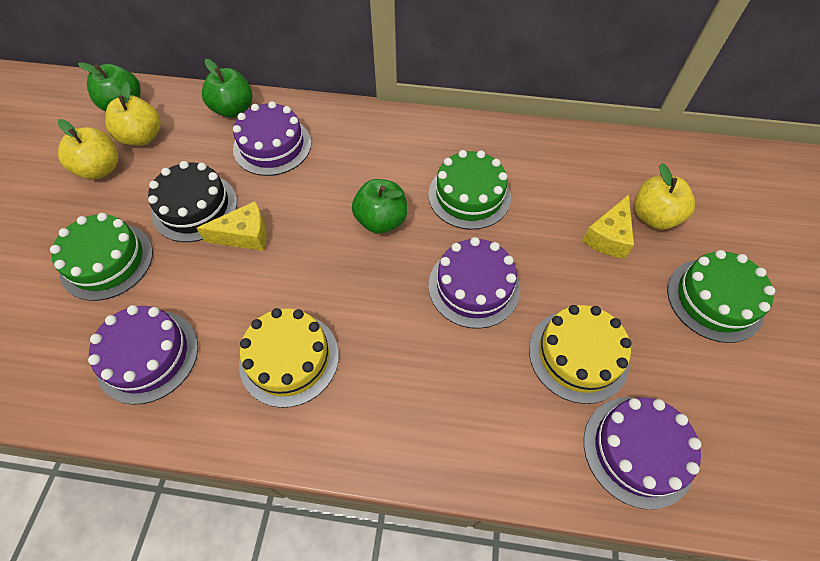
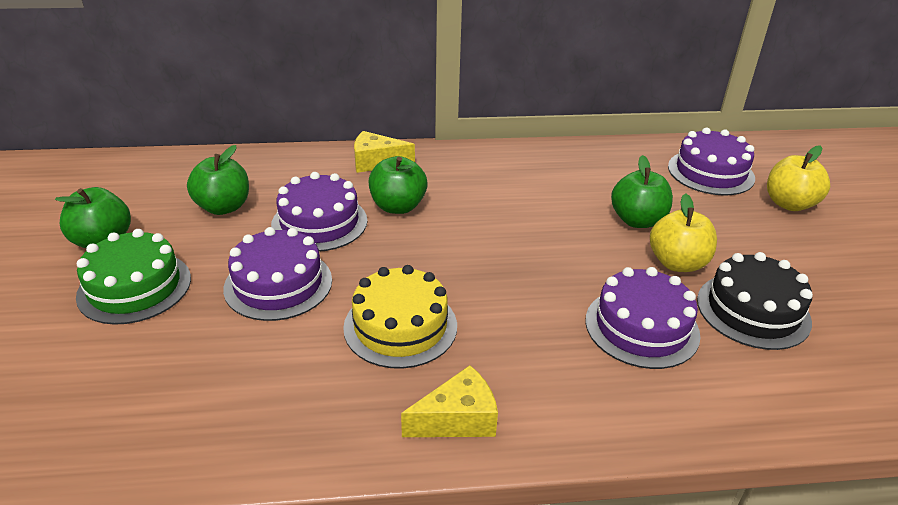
green apple: [78,62,141,111] [202,59,253,118] [352,179,408,234] = 3 -> [55,187,131,248] [187,145,249,215] [368,156,428,214] [611,155,673,228] = 4
green cake: [50,213,153,301] [428,150,511,230] [667,250,775,343] = 3 -> [76,229,191,325] = 1
yellow apple: [58,119,118,179] [105,82,161,146] [634,163,695,230] = 3 -> [650,193,717,272] [767,145,830,211] = 2
yellow cake: [239,308,339,408] [529,305,632,404] = 2 -> [343,265,457,369] = 1

